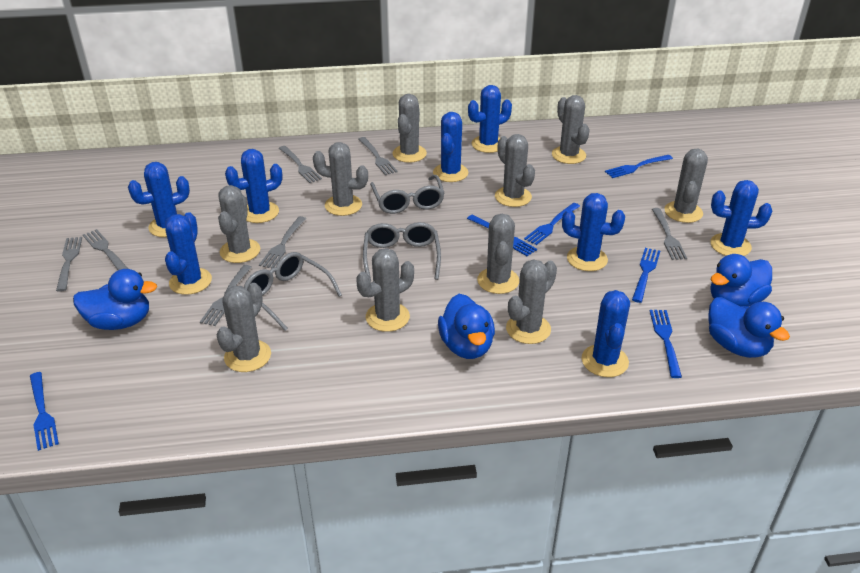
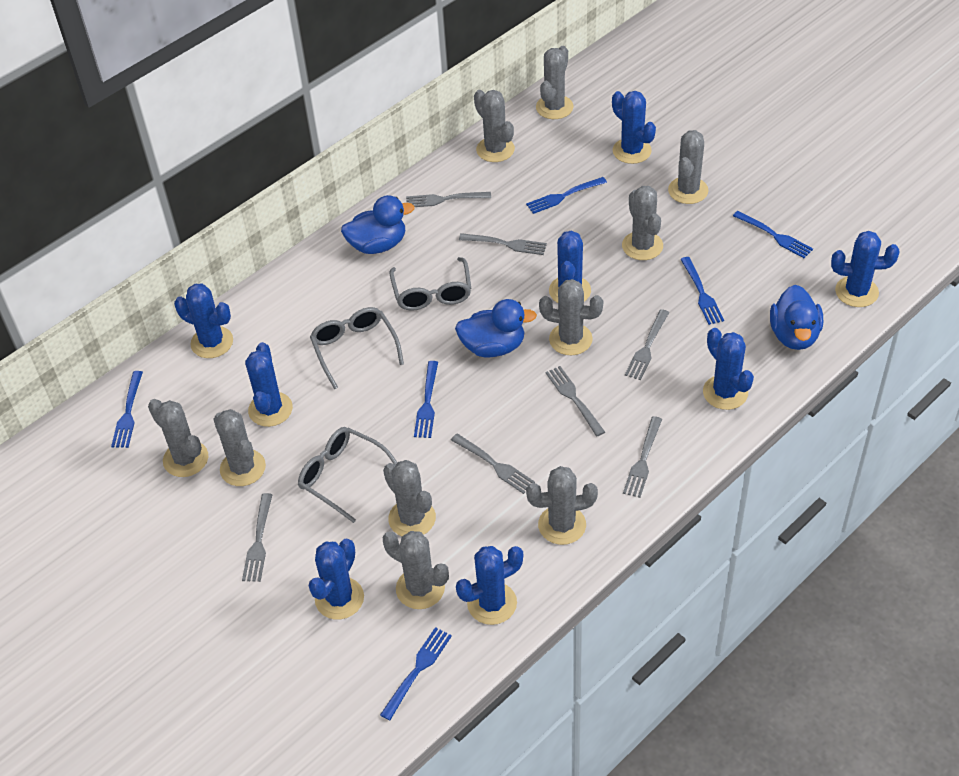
blue duck: [73,269,157,330] [438,294,495,359] [708,297,790,358] [710,254,772,307] = 4 -> [341,195,415,254] [455,299,537,358] [770,285,823,350] = 3

